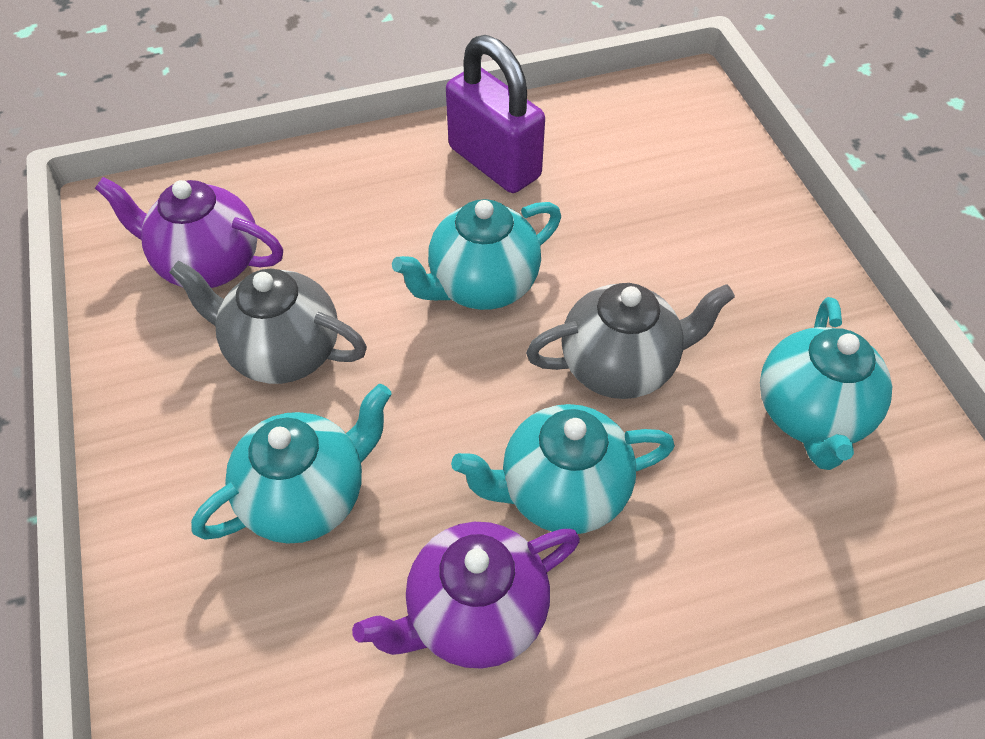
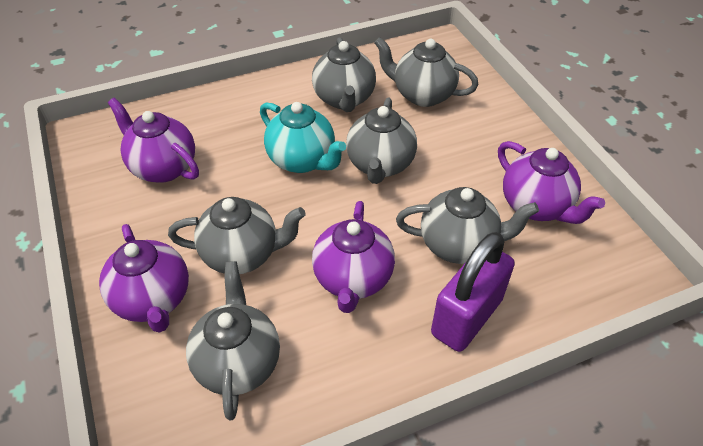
grey teapot: [169,261,367,384] [526,283,735,399] = 2 -> [168,197,306,274] [186,261,280,420] [312,37,376,112] [346,97,417,184] [374,37,478,107] [396,187,539,264] = 6
purple teapot: [95,177,283,288] [352,522,580,669] = 2 -> [99,224,189,333] [108,97,199,183] [312,201,395,313] [498,141,605,224] = 4
turquoise teapot: [191,384,392,544] [392,199,561,310] [451,404,675,534] [760,297,892,470] = 4 -> [260,102,346,173] = 1

